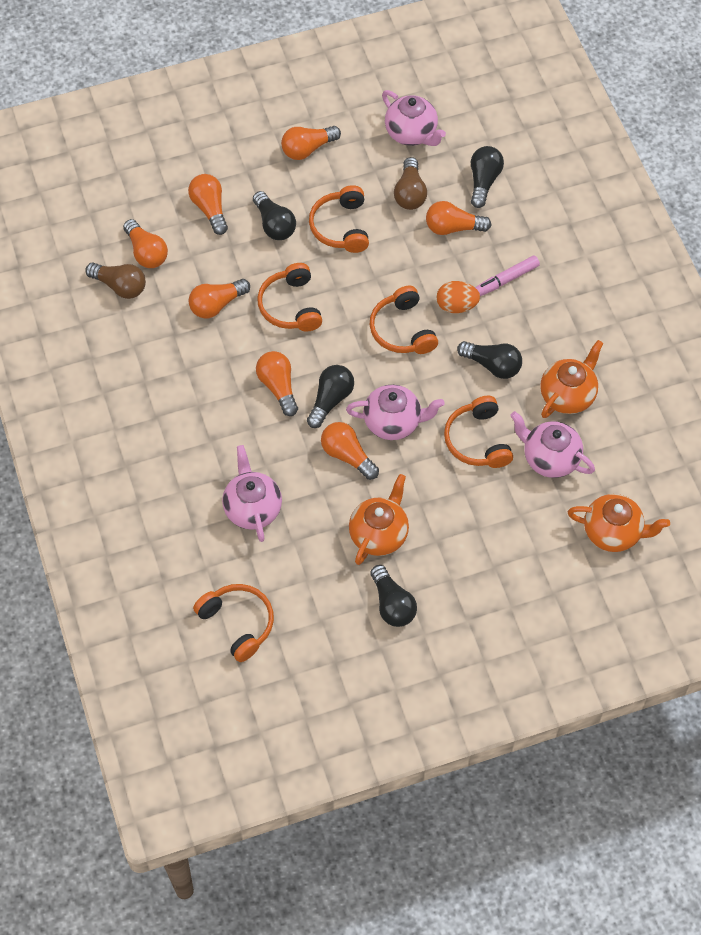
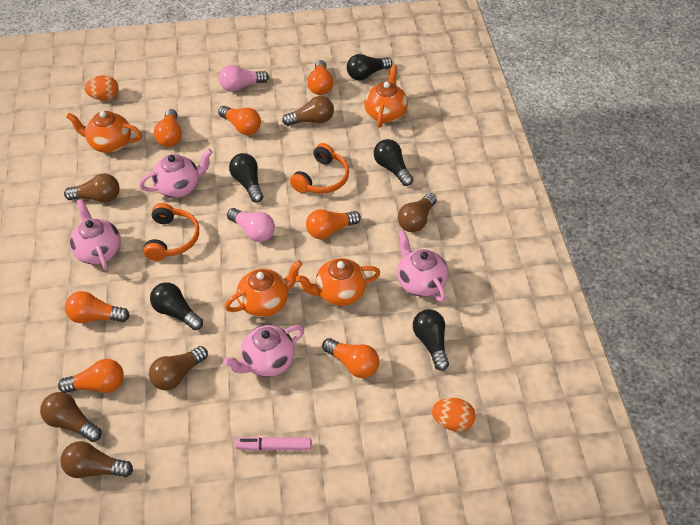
brown light bulb: [85,263,146,299] [394,157,427,210] = 2 -> [40,392,102,442] [60,441,133,478] [64,173,119,203] [149,346,208,390] [282,96,334,126] [398,193,437,232] = 6
orange egg: [436,281,480,313] = 1 -> [84,75,119,100] [432,398,476,432] = 2
orange headphones: [193,584,274,662] [257,263,322,332] [309,185,369,253] [370,286,438,354] [444,396,513,468] = 5 -> [143,203,199,261] [290,143,349,194] = 2
orange teapot: [349,474,409,565] [540,340,603,418] [568,494,670,552] = 3 -> [66,111,142,153] [225,260,302,317] [296,258,380,306] [364,65,408,128] = 4
pink light bulb: none = 0 -> [219,65,269,91] [227,208,275,242] = 2

